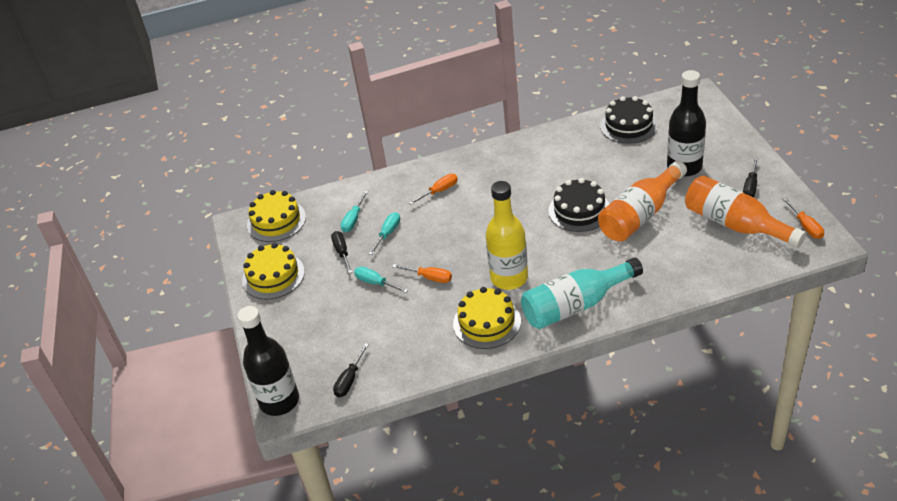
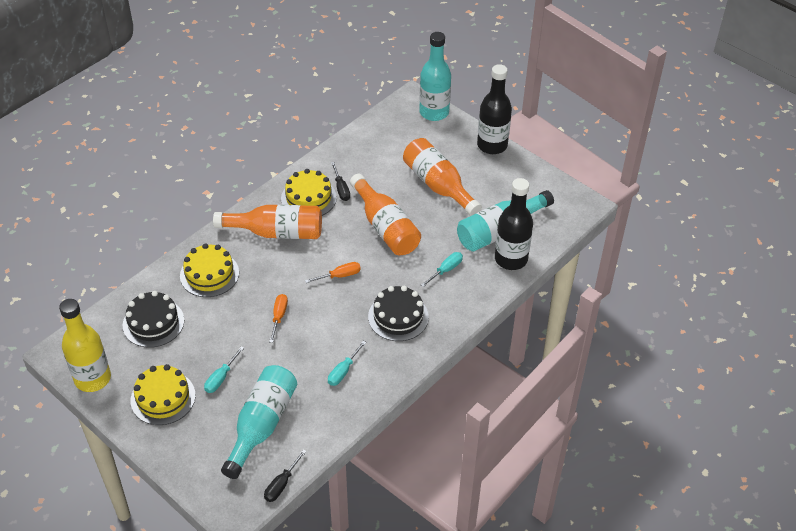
black screwdriver: [331,231,352,273] [333,343,369,397] [743,158,758,197] = 3 -> [264,449,307,502] [331,162,350,201] = 2
orange bottle: [598,161,687,242] [685,176,806,248] = 2 -> [213,205,322,239] [350,174,421,255] [403,138,482,216] = 3
orange screwdriver: [392,264,452,283] [409,174,458,205] [782,197,824,239] = 3 -> [269,294,288,343] [305,262,361,283] = 2
turquoise bottle: [521,257,643,329] = 1 -> [221,365,297,479] [419,32,451,121] [457,190,554,252] = 3

